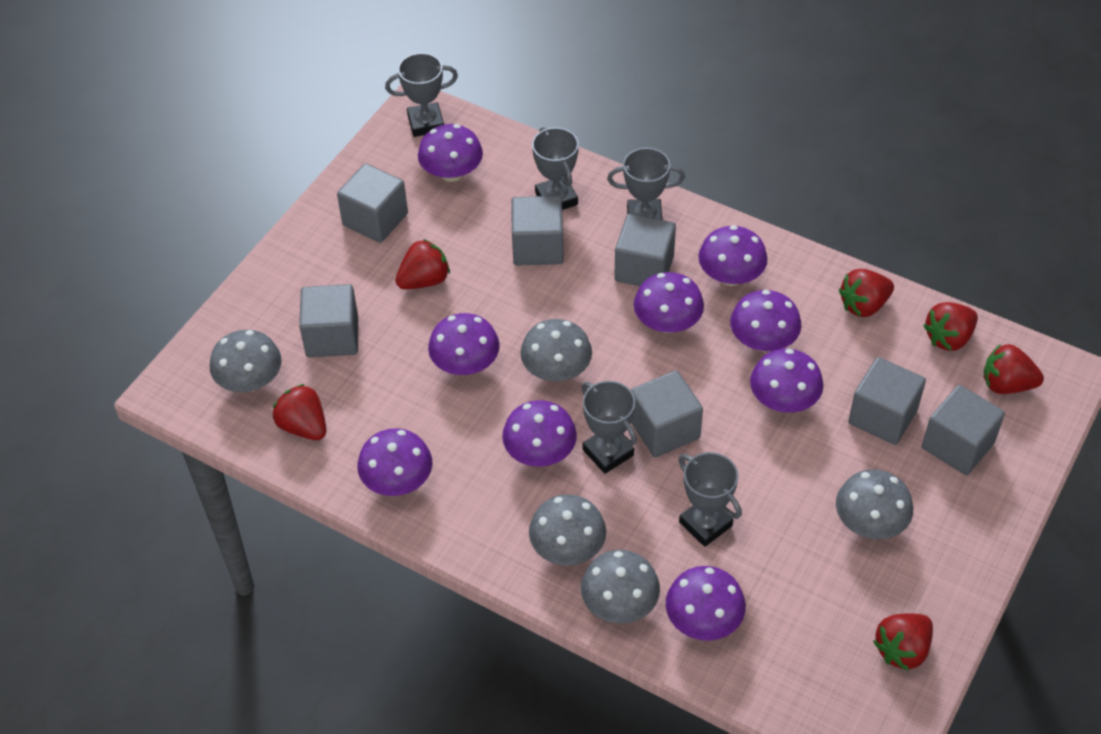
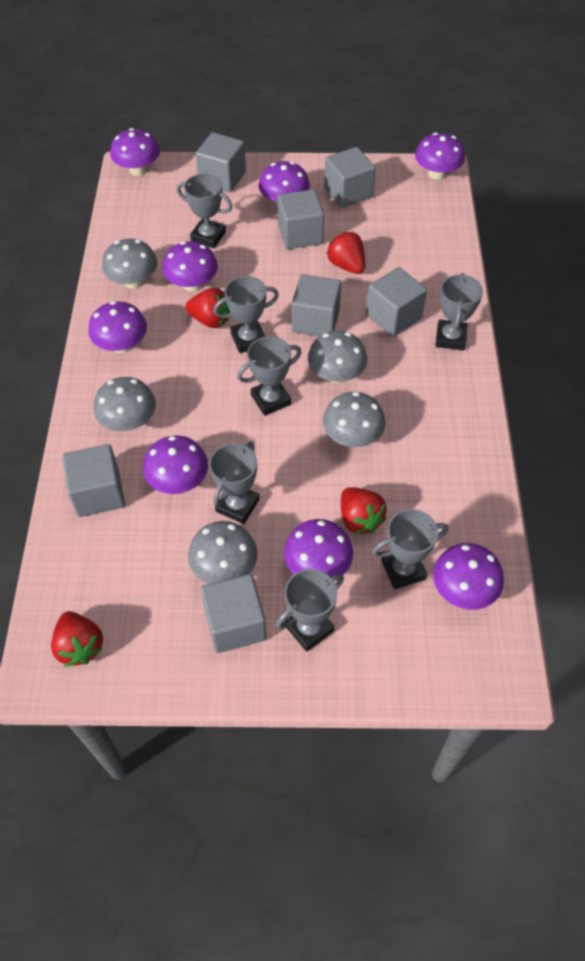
grey trophy: [385,53,458,137] [532,127,579,210] [582,381,637,474] [607,148,685,220] [678,452,742,547] = 5 -> [177,174,232,248] [209,442,259,524] [214,276,279,353] [237,336,302,416] [276,569,344,651] [372,509,448,589] [435,273,483,351] = 7
purple mushroom: [357,428,432,496] [418,124,483,182] [428,313,500,375] [502,400,577,467] [634,272,704,333] [666,566,746,641] [698,225,768,286] [730,290,801,352] [750,349,823,413] = 9 -> [88,301,147,353] [110,128,160,176] [143,435,208,494] [163,241,218,291] [259,161,310,207] [284,519,353,577] [415,132,465,180] [433,543,504,610] = 8
red strawberry: [273,384,326,440] [395,239,450,289] [839,269,894,317] [873,613,933,671] [923,302,978,351] [983,344,1044,394] = 6 -> [51,611,103,667] [185,288,230,328] [326,232,365,274] [341,487,387,534] = 4

